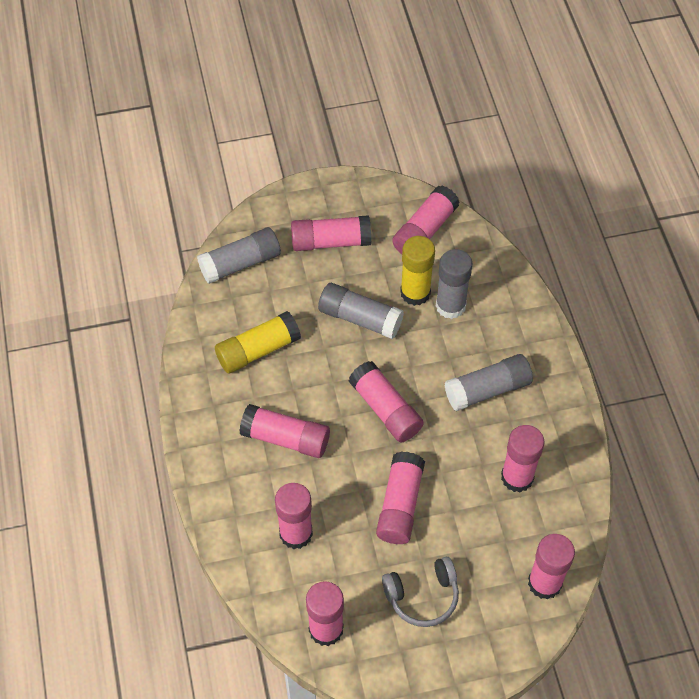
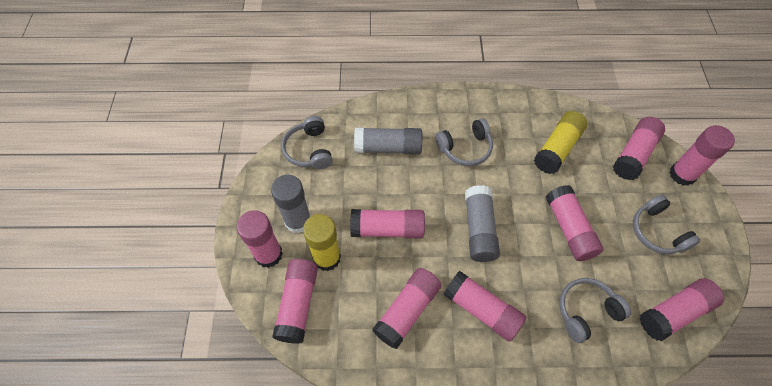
grey glue stick: [197,227,281,284] [318,283,404,339] [436,249,472,319] [444,354,533,411] = 4 -> [271,175,311,234] [354,127,422,155] [465,185,500,262] = 3
grey headphones: [382,557,459,627] = 1 -> [281,116,333,169] [436,118,493,166] [559,278,631,343] [633,195,700,254] = 4

